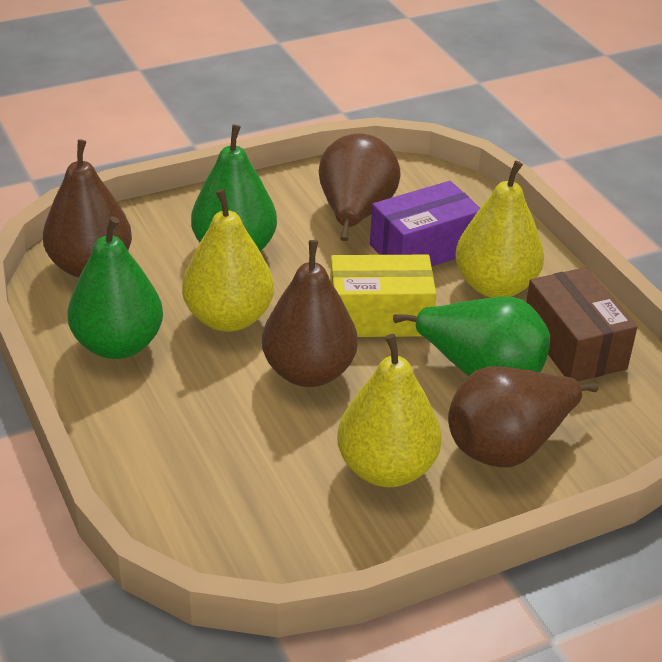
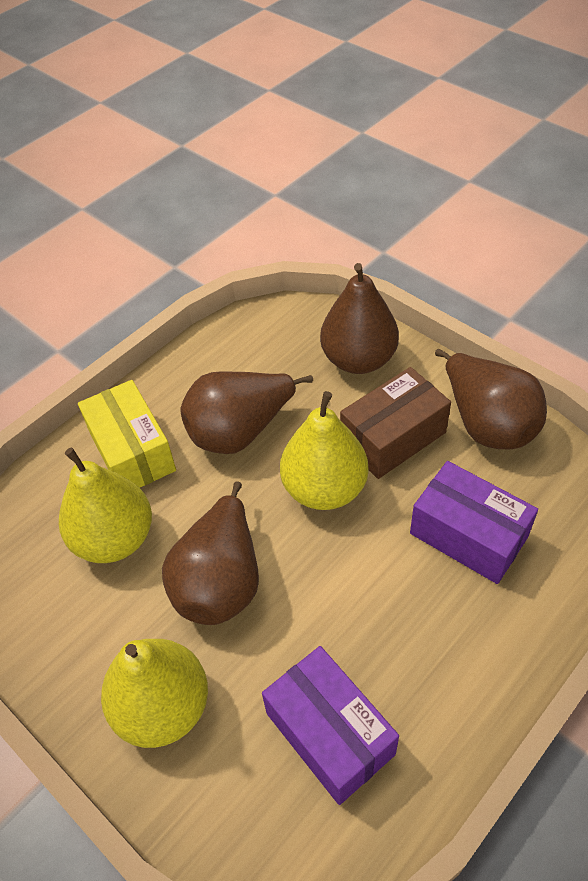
green pear: [67,216,163,359] [191,124,277,251] [393,297,550,376] = 3 -> none = 0
purple box: [370,181,480,267] = 1 -> [262,646,399,805] [410,461,538,584] = 2

